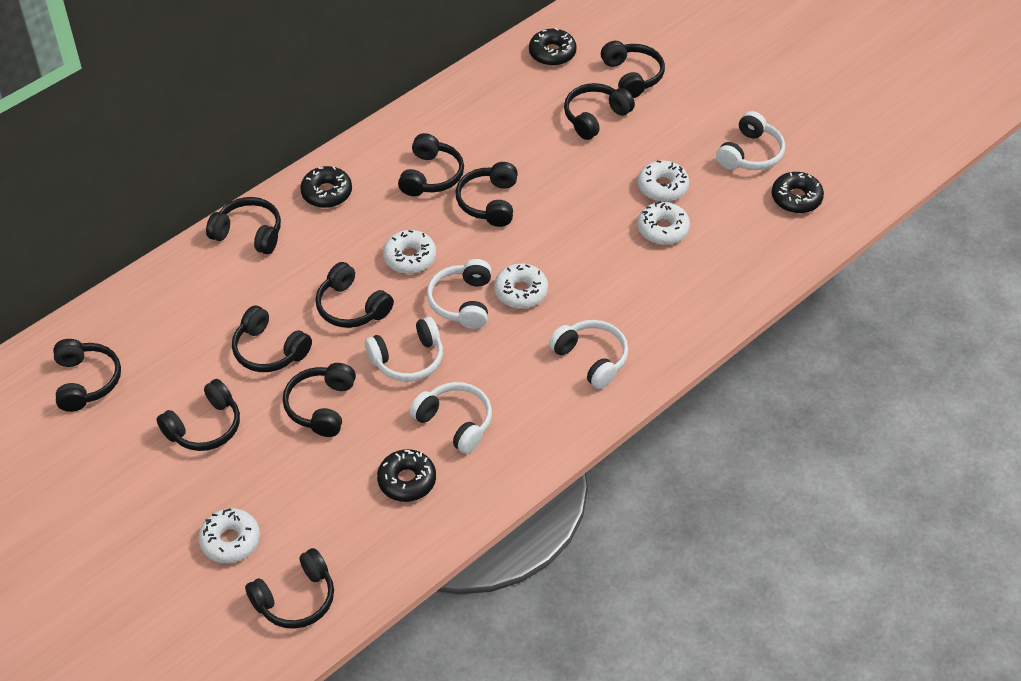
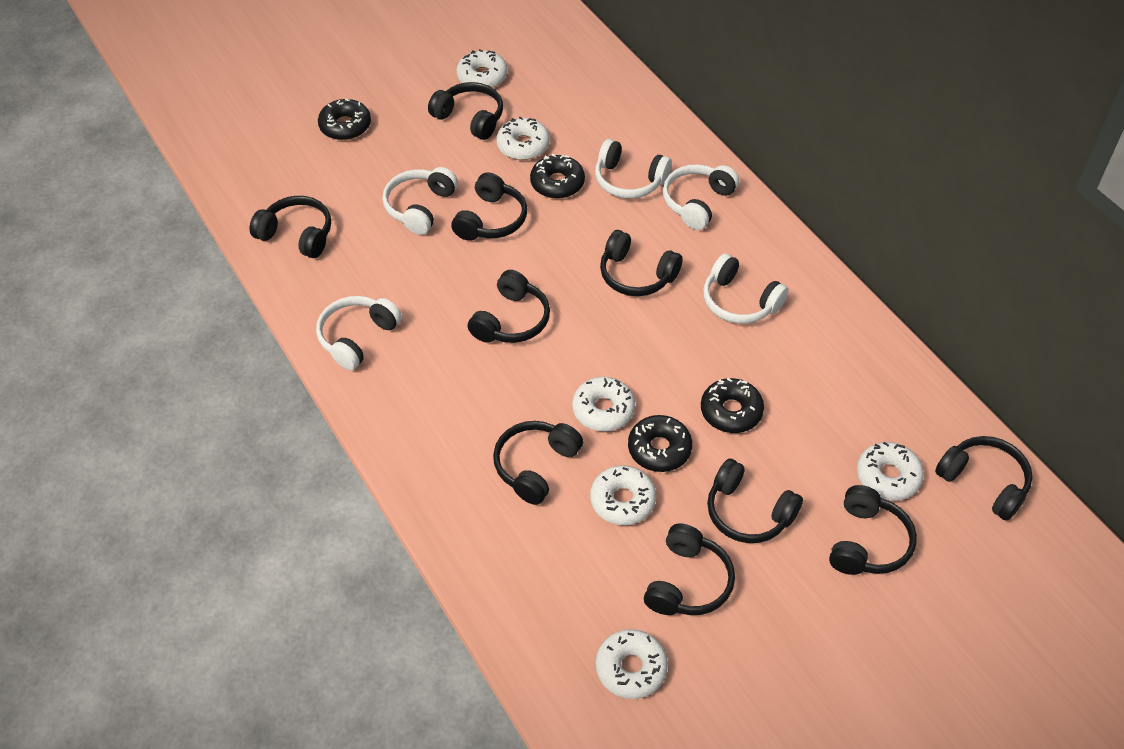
black headphones: [53,339,121,412] [156,379,240,451] [206,197,281,254] [232,305,312,372] [245,548,334,629] [283,363,356,437] [315,262,394,328] [398,133,464,196] [456,162,518,227] [564,83,635,140] [601,41,665,98] = 11 -> [249,196,331,258] [428,82,503,140] [451,172,527,241] [468,270,550,343] [493,421,583,505] [600,230,683,296] [644,523,735,615] [707,459,803,543] [829,485,917,575] [935,436,1033,521] = 10
white donut: [199,508,260,563] [383,230,436,274] [494,263,548,309] [637,201,690,245] [638,160,689,202] = 5 -> [457,49,507,88] [496,117,550,160] [572,377,635,432] [590,465,656,525] [596,629,668,699] [857,442,924,501] = 6

